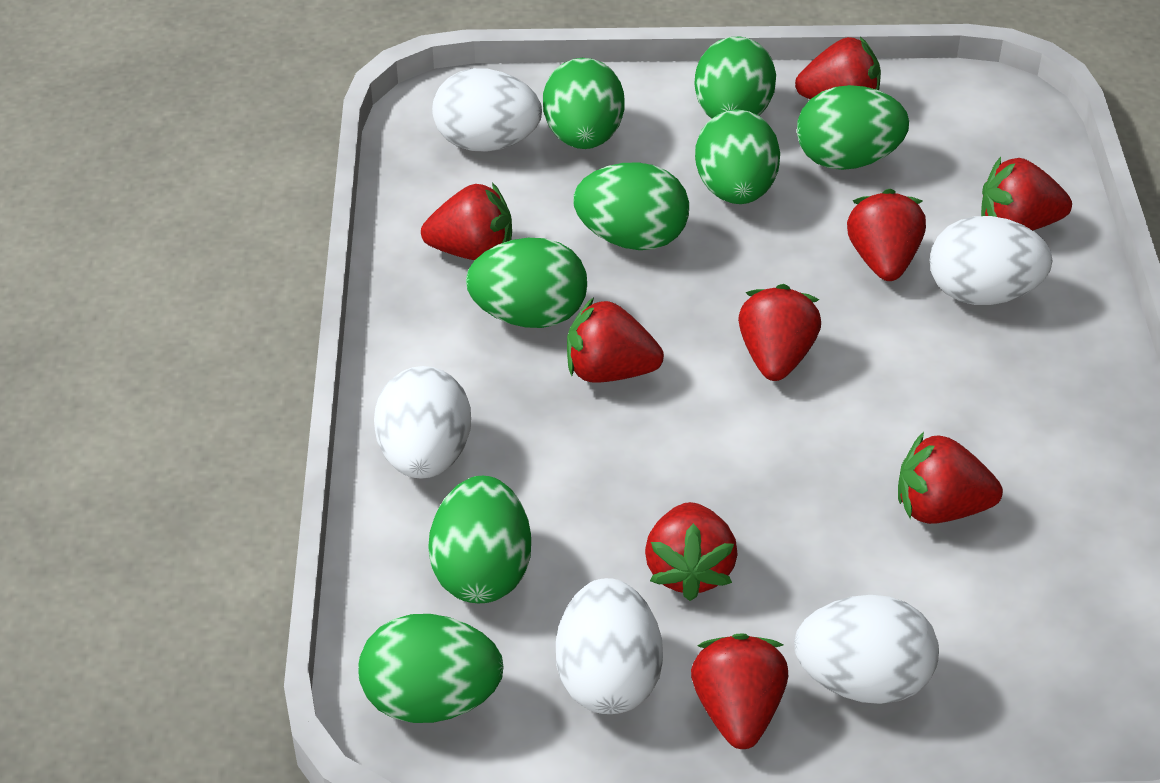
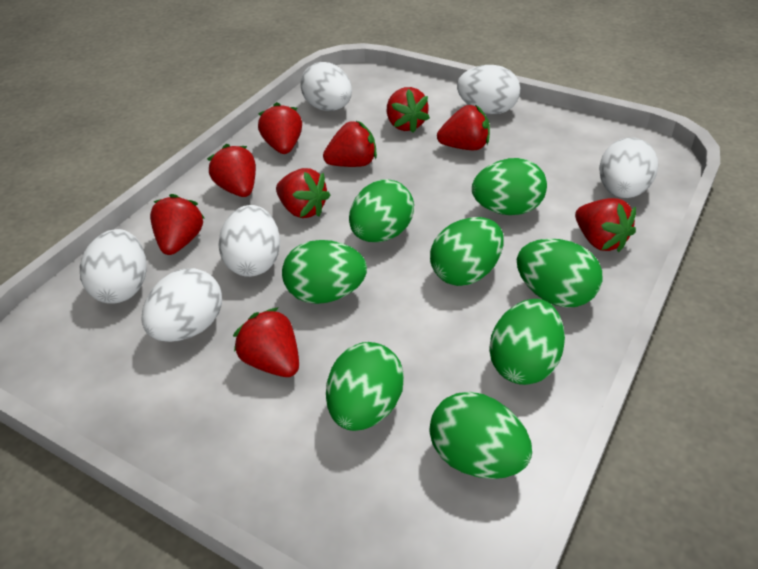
white egg: [374,366,471,479] [432,68,542,152] [556,578,663,714] [794,595,939,704] [929,216,1053,305] = 5 -> [80,229,146,304] [142,268,222,342] [218,205,280,277] [300,62,352,111] [457,65,520,114] [599,138,658,198] = 6

